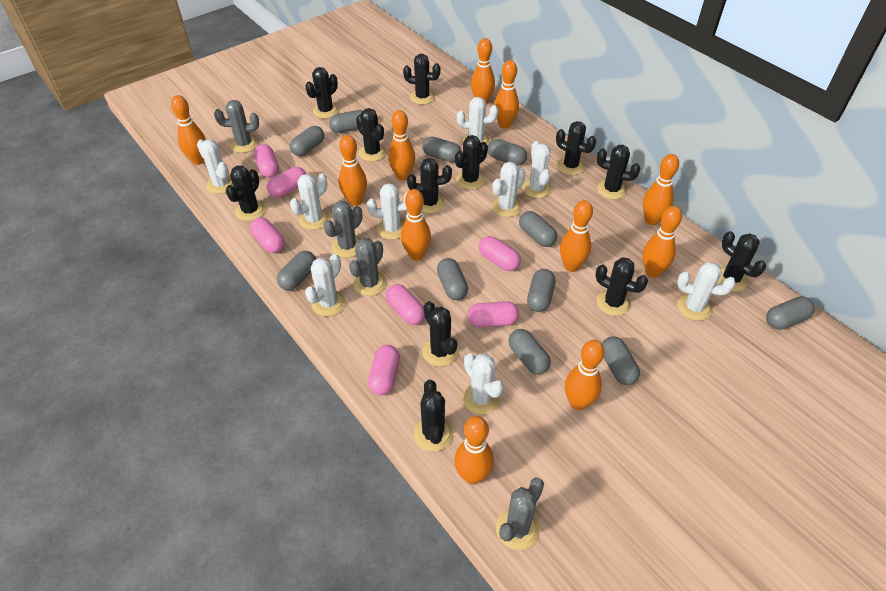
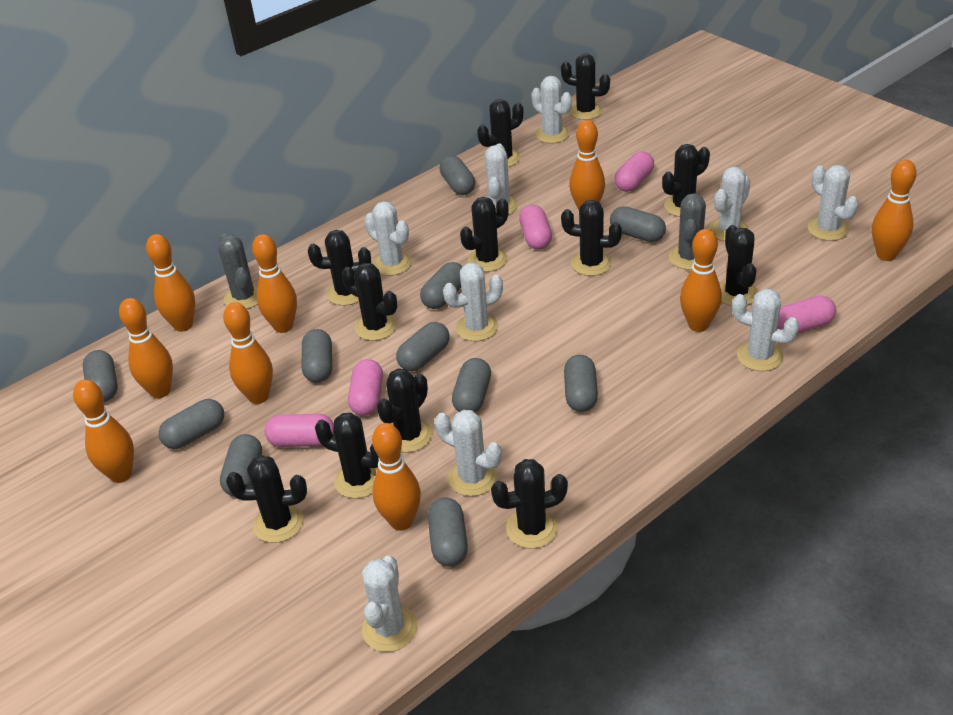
grey cactus: [214,100,259,153] [324,201,363,258] [349,238,386,296] [496,478,544,550] = 4 -> [218,234,258,309] [669,193,706,270] = 2
orange bowling pin: [171,95,206,165] [339,135,367,206] [388,110,415,180] [401,189,431,261] [454,416,494,485] [471,38,495,104] [494,60,519,129] [560,200,593,272] [565,340,605,410] [643,154,679,225] [643,206,682,278] = 11 -> [73,380,134,483] [119,298,173,398] [146,234,195,332] [223,302,273,404] [252,234,297,333] [372,423,421,530] [569,120,605,210] [680,229,722,332] [872,160,917,261] = 9
pink capsule: [250,217,285,253] [254,144,279,178] [267,167,306,198] [368,345,400,395] [386,284,425,325] [467,301,519,327] [479,236,521,271] = 7 -> [265,414,334,447] [348,359,383,416] [519,205,552,250] [614,151,654,192] [777,295,836,334] = 5

